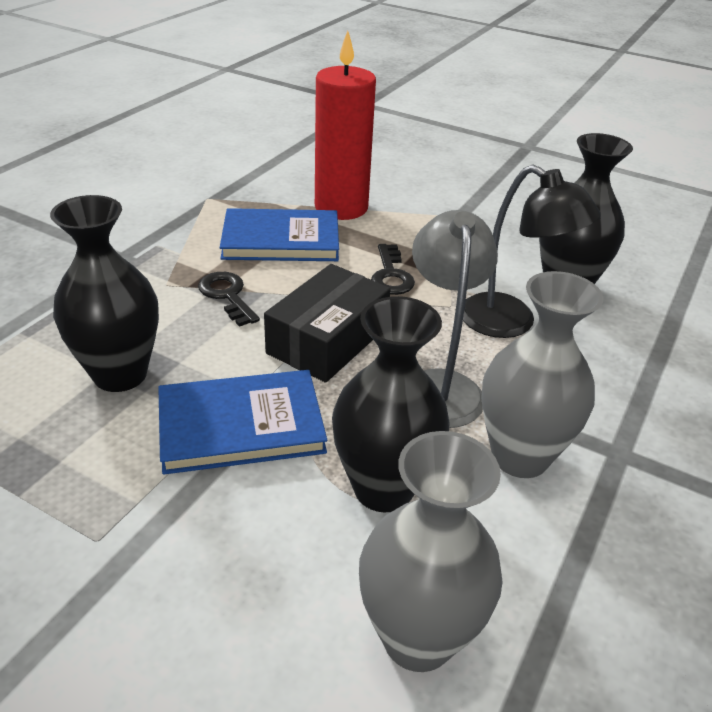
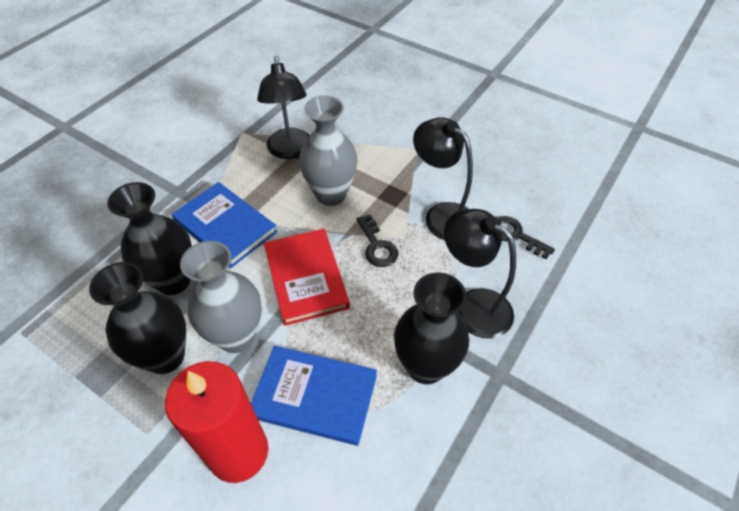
black box: [264,264,391,383] = 1 -> none = 0
black lamp: [463,165,601,338] = 1 -> [257,56,310,159] [413,118,473,240] [444,209,516,338] = 3
grey lamp: [412,210,498,428] = 1 -> none = 0
red book: none = 0 -> [264,229,350,326] = 1

